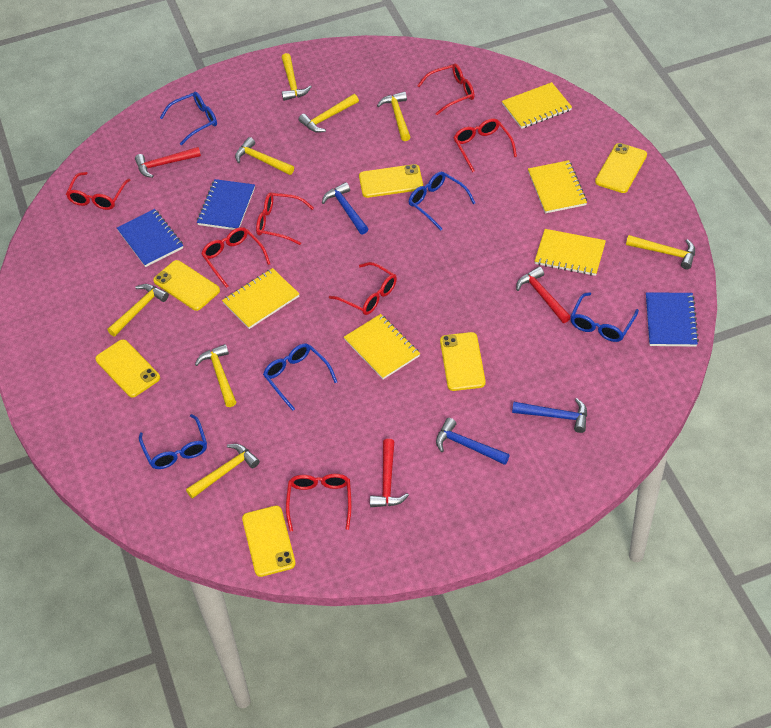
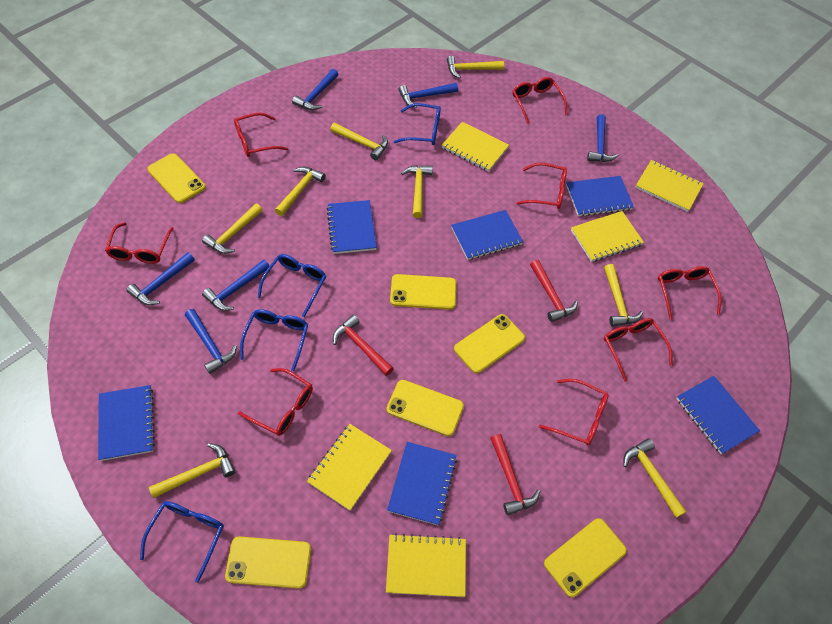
blue glasses: [139,414,207,469] [160,92,217,145] [263,343,337,411] [408,172,475,231] [570,292,639,342] = 5 -> [140,501,224,583] [240,309,308,371] [257,254,326,317] [394,103,441,145] = 4
blue hammer: [322,182,368,235] [436,418,510,465] [512,398,587,433] = 3 -> [126,252,195,305] [185,309,237,374] [202,259,269,311] [292,69,338,110] [398,83,458,108] [587,114,619,162] = 6
blue notebook: [117,209,183,267] [197,179,255,230] [646,292,699,347] = 3 -> [98,385,155,461] [327,200,377,254] [387,442,457,525] [451,210,523,260] [566,176,634,217] [676,376,760,454] = 6
red glasses: [66,172,130,210] [201,227,270,288] [256,192,314,245] [286,474,351,532] [329,262,397,315] [417,63,475,115] [453,118,517,172] = 7 -> [105,222,174,264] [234,112,289,157] [238,368,313,436] [512,77,567,124] [516,163,567,209] [539,379,608,446] [604,318,673,382] [658,266,722,320] = 8

